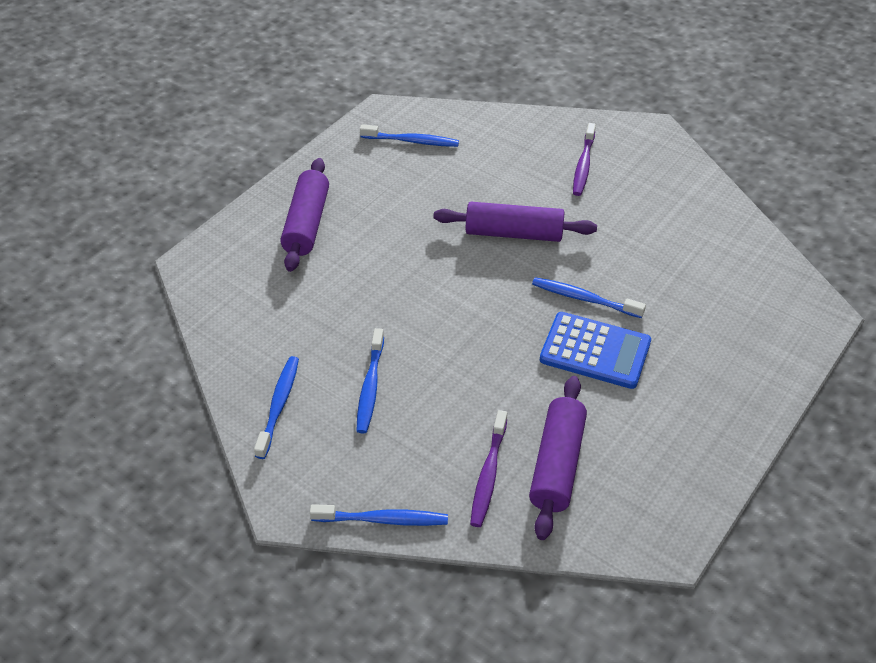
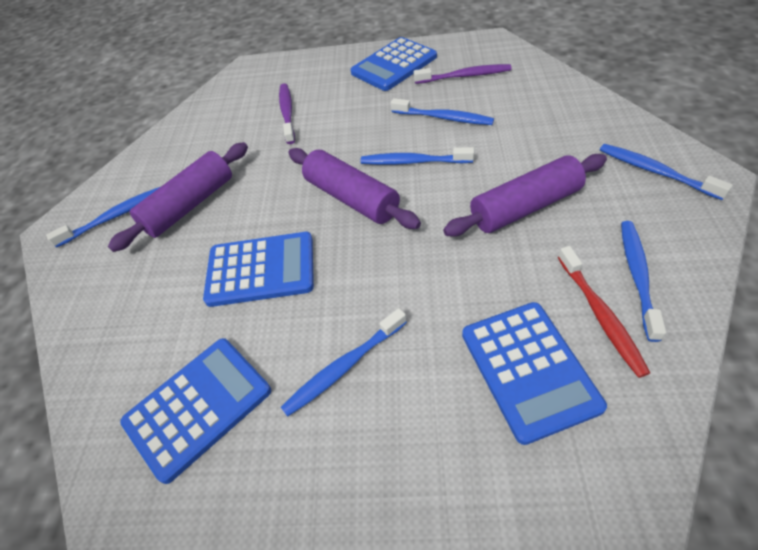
blue calculator: [540,312,651,389] = 1 -> [120,338,271,484] [203,232,314,307] [350,37,437,91] [462,302,607,445] = 4
blue toothbrush: [254,356,299,459] [310,504,448,526] [356,328,384,434] [360,124,459,147] [532,277,646,318] = 5 -> [46,187,160,248] [281,308,407,417] [361,147,474,165] [391,98,494,125] [600,144,733,200] [621,221,666,342] = 6
red toothbrush: none = 0 -> [558,246,650,378] = 1

